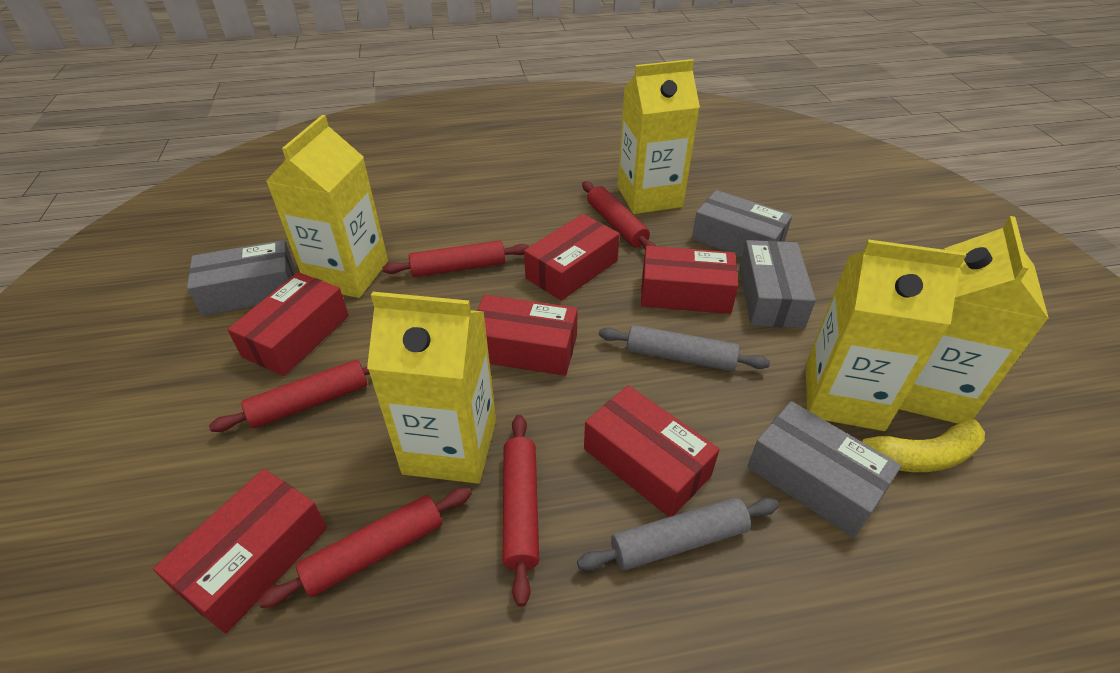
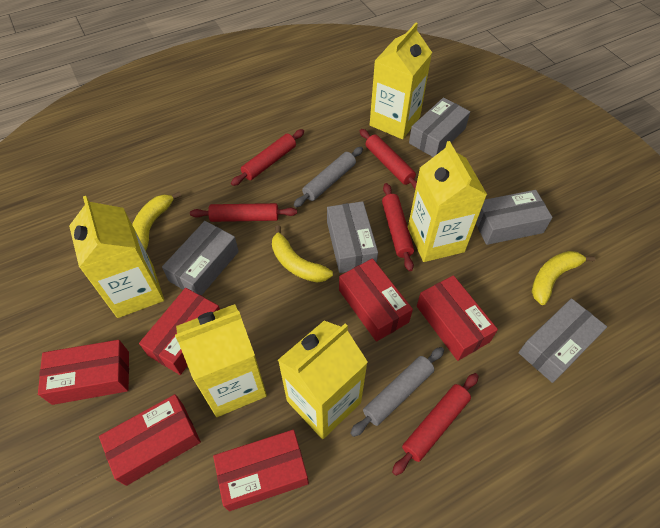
grey box: [187,240,295,316] [692,190,792,257] [739,240,816,328] [747,401,901,538] = 4 -> [162,221,239,296] [327,201,378,273] [409,97,470,157] [476,190,552,245] [518,298,607,383] = 5
yellow banana: [847,419,985,472] = 1 -> [132,192,181,250] [272,225,333,282] [532,251,595,305] = 3

